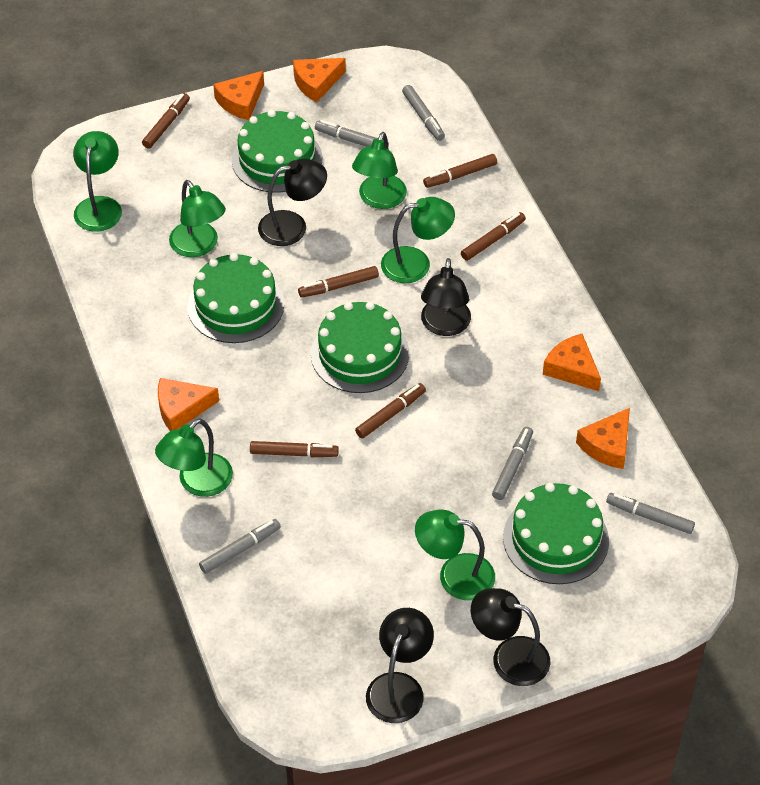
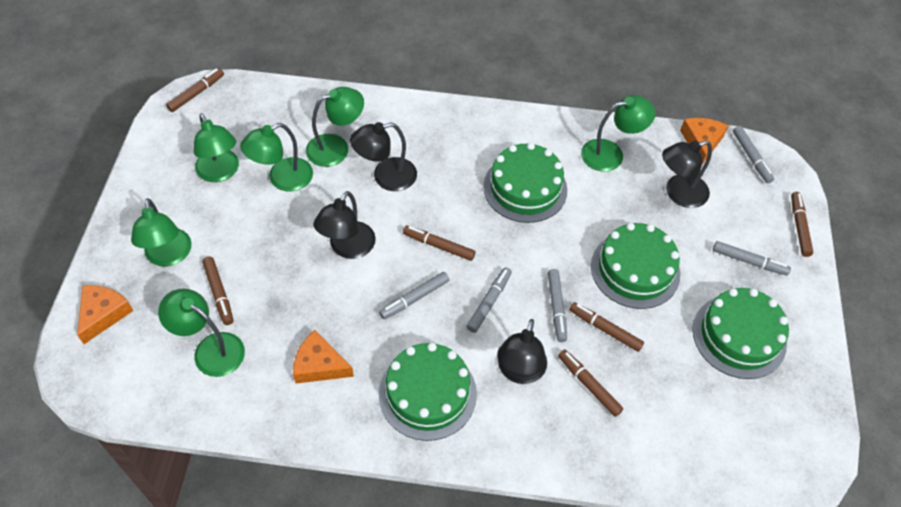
orange cheese: [158,378,219,431] [213,71,264,120] [293,58,346,102] [543,334,601,391] [576,408,630,469] = 5 -> [77,285,133,344] [293,330,354,384] [680,118,728,165] = 3

